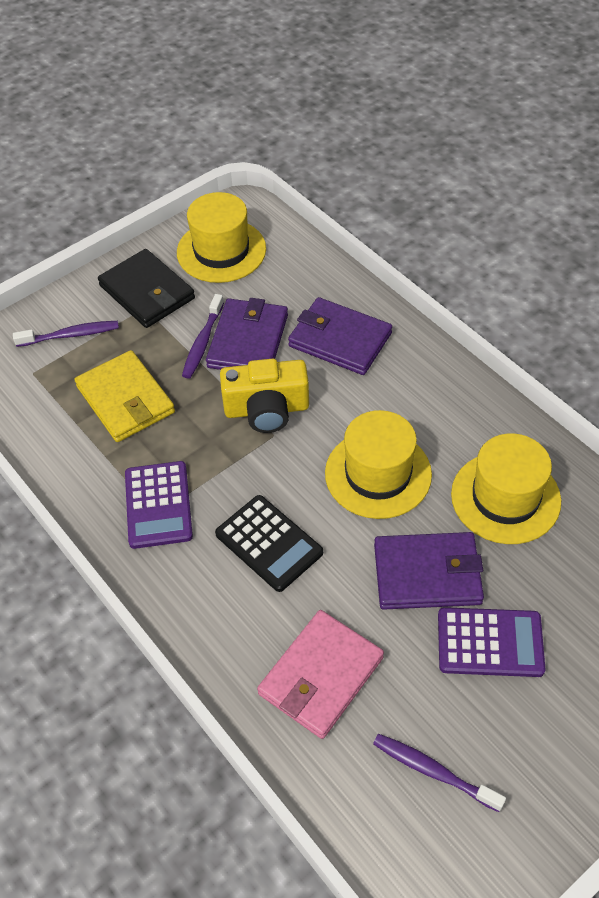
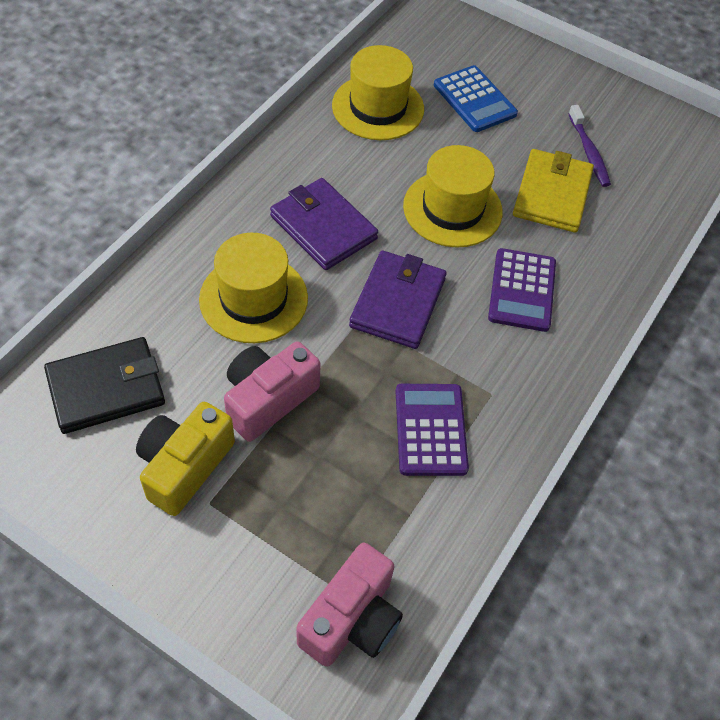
black calculator: [215,495,323,592] = 1 -> none = 0
blue calculator: none = 0 -> [434,65,518,132] = 1
pink camera: none = 0 -> [224,342,321,442] [297,543,403,667] = 2
pink wallet: [257,610,384,739] = 1 -> none = 0
purple toothbrush: [13,321,119,347] [182,294,224,379] [373,734,506,812] = 3 -> [568,105,611,187] = 1
purple wallet: [206,298,288,370] [288,297,392,375] [374,532,484,610] = 3 -> [270,178,378,270] [349,250,446,349] = 2

